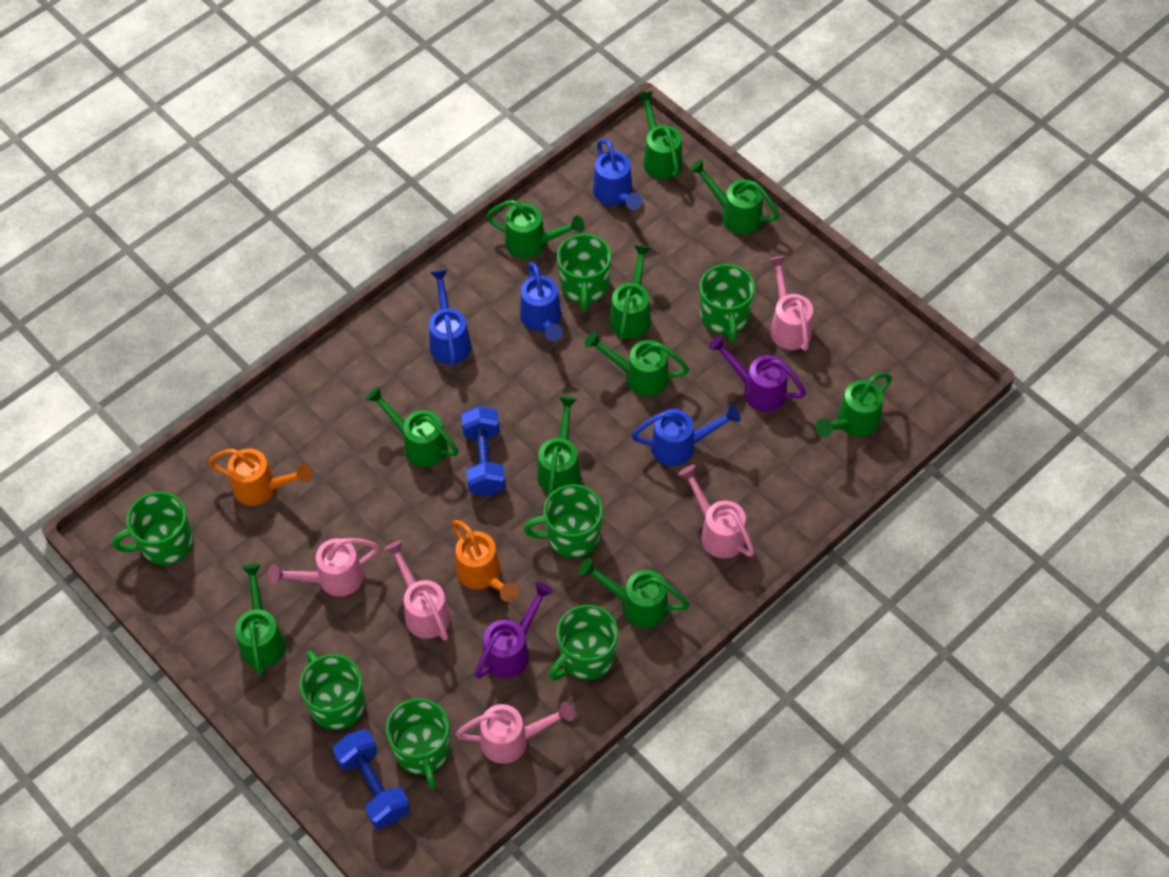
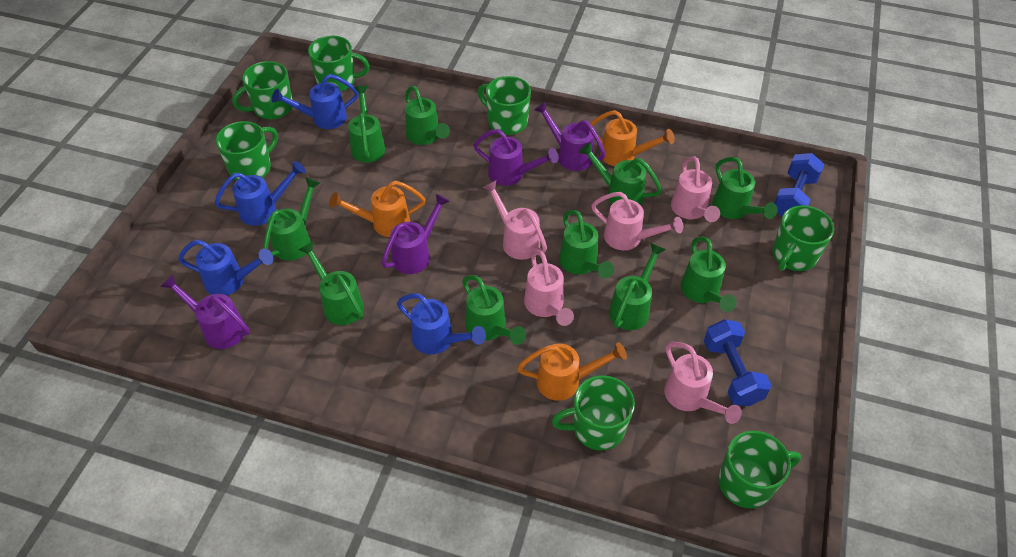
orange watering can: [208,448,312,506] [452,520,518,602] = 2 -> [329,180,426,237] [517,342,627,401] [590,110,675,166] = 3
purple watering can: [475,582,553,679] [708,335,806,412] = 2 -> [160,275,250,349] [381,193,450,274] [474,129,559,186] [534,101,606,171] = 4

